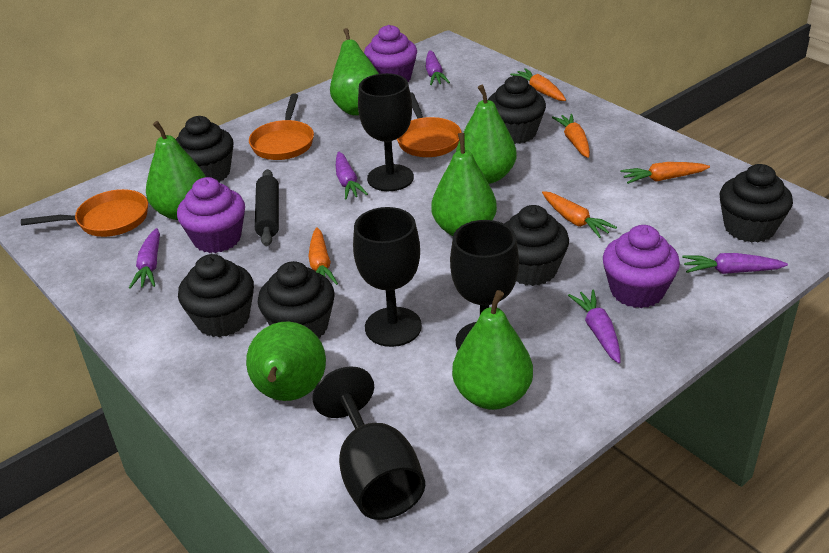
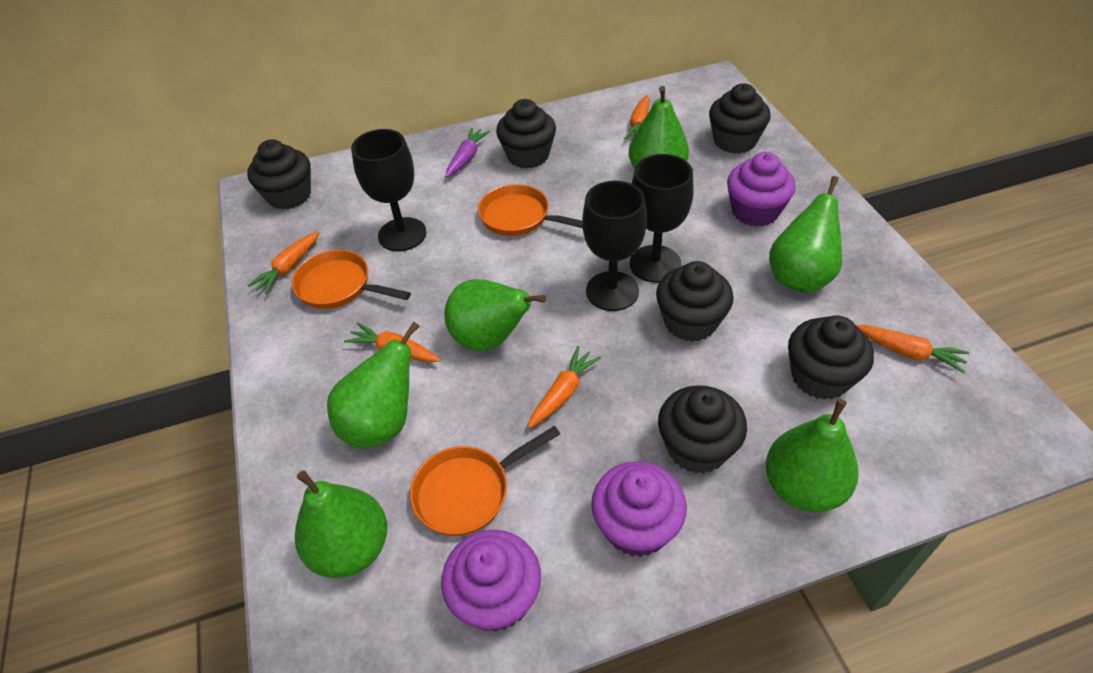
black goblet: [312,366,425,520] [353,207,422,347] [358,73,414,191] [450,220,519,350] = 4 -> [351,129,427,252] [582,181,647,311] [630,154,694,283] = 3
black rolling pin: [255,169,279,246] = 1 -> none = 0
purple carrot: [129,228,160,289] [336,152,368,199] [426,50,450,85] [568,290,620,363] [682,253,788,274] = 5 -> [445,128,490,178] = 1

